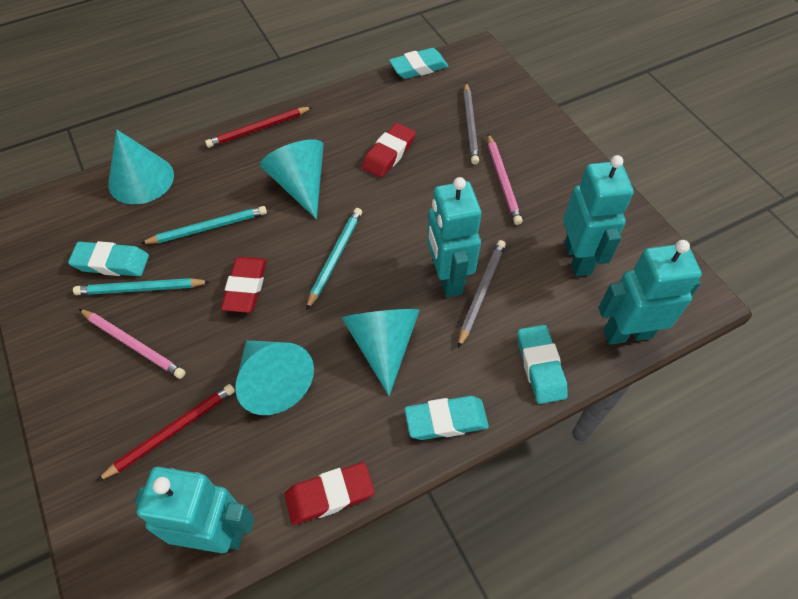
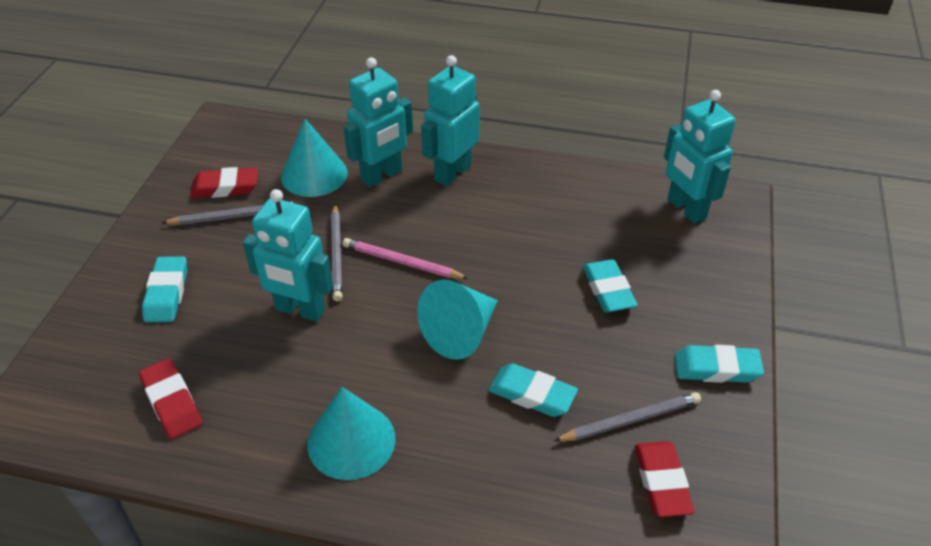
grey pencil: [458,240,506,348] [463,83,479,164] = 2 -> [162,201,293,225] [331,204,343,301] [554,392,701,442] = 3
pink pencil: [79,309,185,379] [488,134,522,225] = 2 -> [343,238,469,279] = 1
red pencil: [97,384,235,481] [205,107,312,148] = 2 -> none = 0
turquoise cone: [108,129,174,204] [235,340,314,415] [260,140,324,219] [342,309,420,396] = 4 -> [281,119,348,197] [307,387,395,480] [417,279,498,360] = 3
turquoise pencil: [73,278,210,295] [140,206,267,244] [306,208,362,310] = 3 -> none = 0

